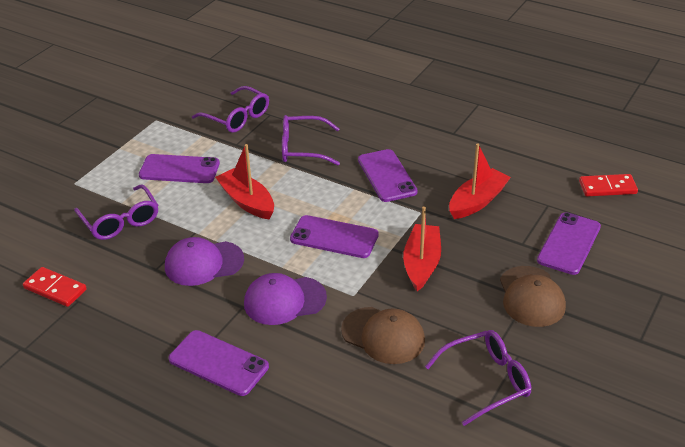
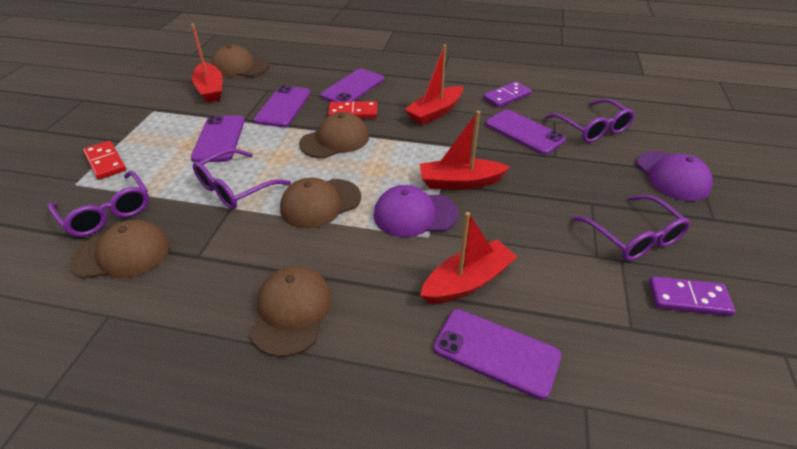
brown cap: [341,307,425,364] [500,266,566,327] = 2 -> [69,220,170,279] [211,45,269,77] [250,266,332,357] [280,178,361,229] [299,112,369,158] = 5
purple domino: none = 0 -> [483,82,531,108] [649,276,735,316] = 2
red boat: [215,144,274,219] [403,206,441,291] [449,143,511,219] = 3 -> [191,24,223,103] [405,44,463,125] [420,111,510,190] [420,212,517,304] = 4

